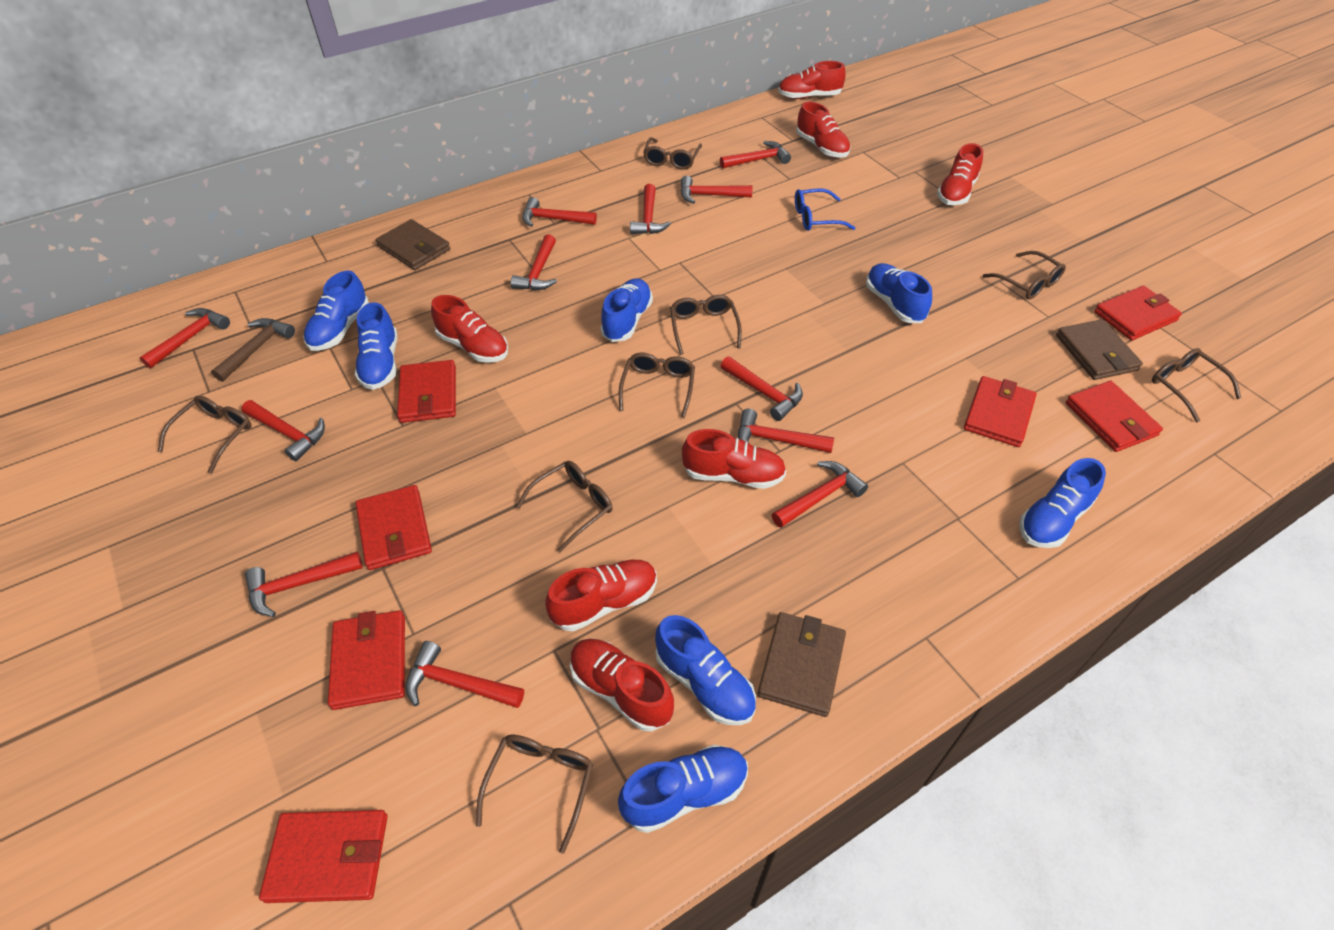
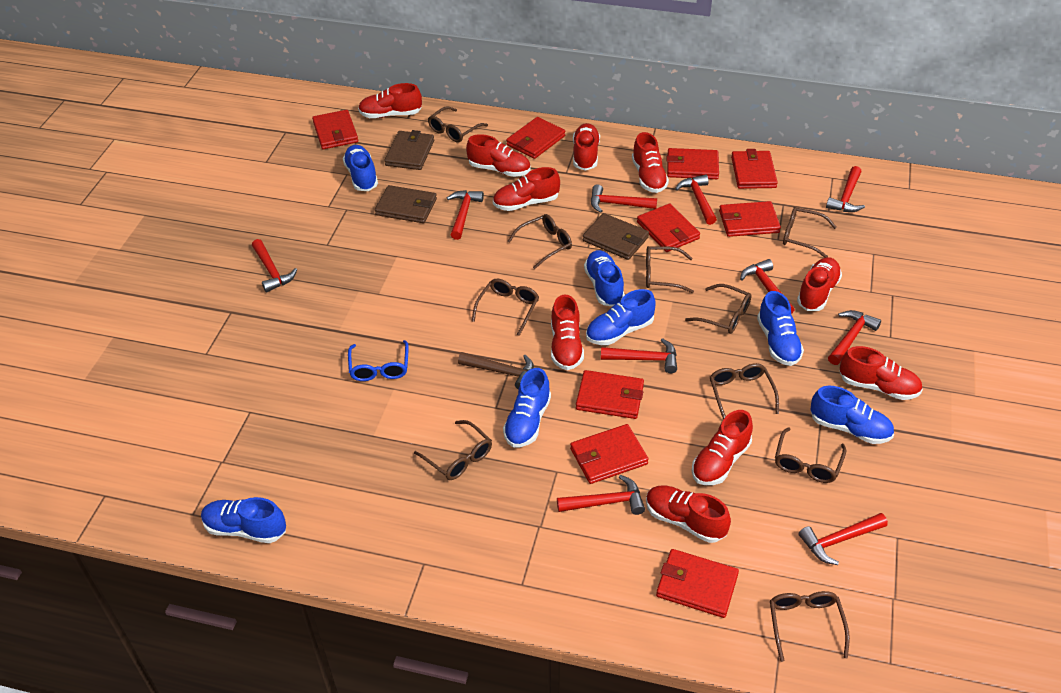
brown glasses: [158,396,252,474] [476,735,593,854] [516,461,613,552] [619,353,695,419] [643,137,702,170] [670,295,742,354] [983,251,1066,299] [1152,348,1241,422] = 8 -> [414,420,492,480] [428,106,488,142] [472,279,539,336] [508,214,572,269] [646,246,694,293] [685,284,752,334] [710,363,779,420] [770,591,850,662] [775,427,846,483] [783,207,837,258] = 10
red hammer: [139,308,230,369] [242,400,325,461] [245,552,363,617] [406,641,524,708] [511,234,557,290] [522,197,597,227] [630,184,671,234] [681,176,753,204] [720,141,791,169] [720,356,803,421] [738,408,834,453] [772,461,868,528] = 12 -> [252,239,297,292] [447,190,484,240] [557,475,645,515] [591,184,657,213] [601,338,677,373] [675,175,717,225] [740,259,794,314] [798,513,888,565] [826,166,865,212] [828,310,881,365] = 10
red shoe: [431,295,508,363] [545,560,657,631] [570,639,674,731] [682,429,786,489] [778,61,845,99] [796,102,851,158] [937,143,983,205] = 7 -> [358,83,422,118] [466,134,531,177] [493,167,560,211] [551,294,584,370] [573,123,600,171] [632,132,669,193] [646,486,731,543] [692,410,753,485] [797,257,842,311] [839,346,923,400] = 10
red wallet: [259,810,388,903] [328,610,405,710] [356,485,432,570] [397,360,456,423] [964,376,1036,447] [1066,381,1163,452] [1094,286,1182,341] = 7 -> [312,110,358,149] [506,117,565,159] [570,424,649,484] [576,370,644,419] [637,203,700,252] [656,549,739,618] [666,148,719,179] [719,201,781,237] [731,149,778,189] = 9

